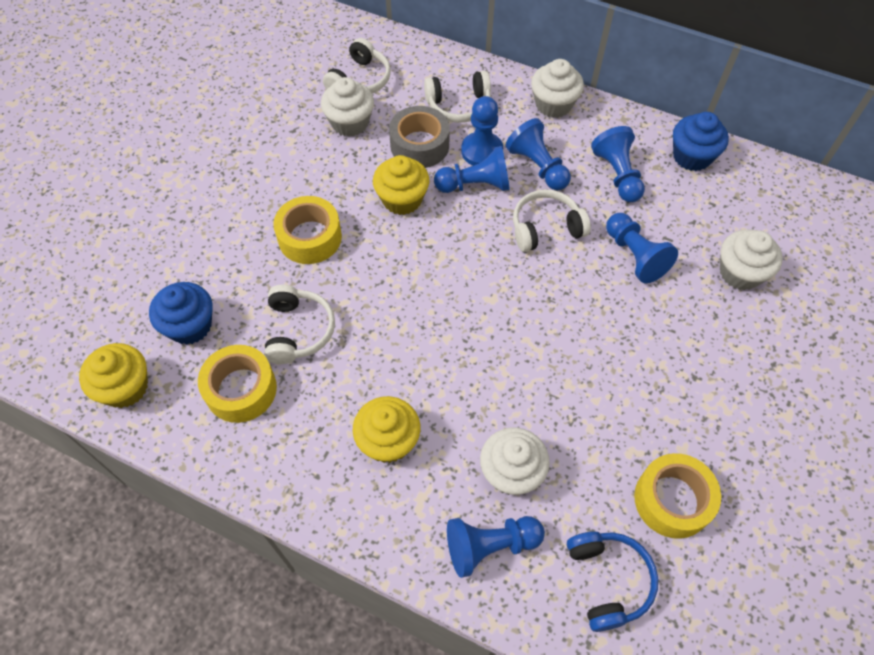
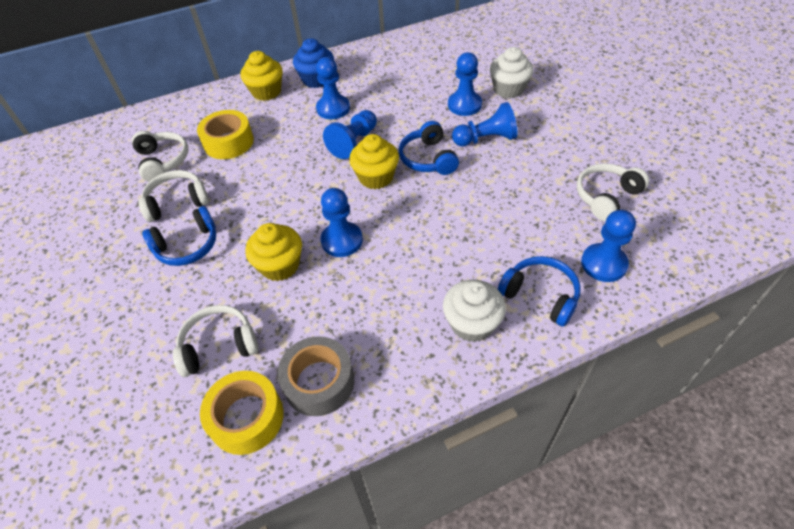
blue cupcake: [149,282,212,345] [673,112,729,171] = 2 -> [293,38,334,88] = 1
blue headphones: [567,531,658,632] = 1 -> [142,206,216,266] [398,121,459,175] [498,256,581,327] = 3
white cupcake: [321,77,374,137] [480,428,550,495] [531,59,584,118] [720,229,783,290] = 4 -> [443,280,506,342] [490,47,534,99] = 2
yellow tape: [198,345,277,423] [273,196,342,264] [634,453,721,539] = 3 -> [197,110,254,159] [200,371,284,455] = 2

